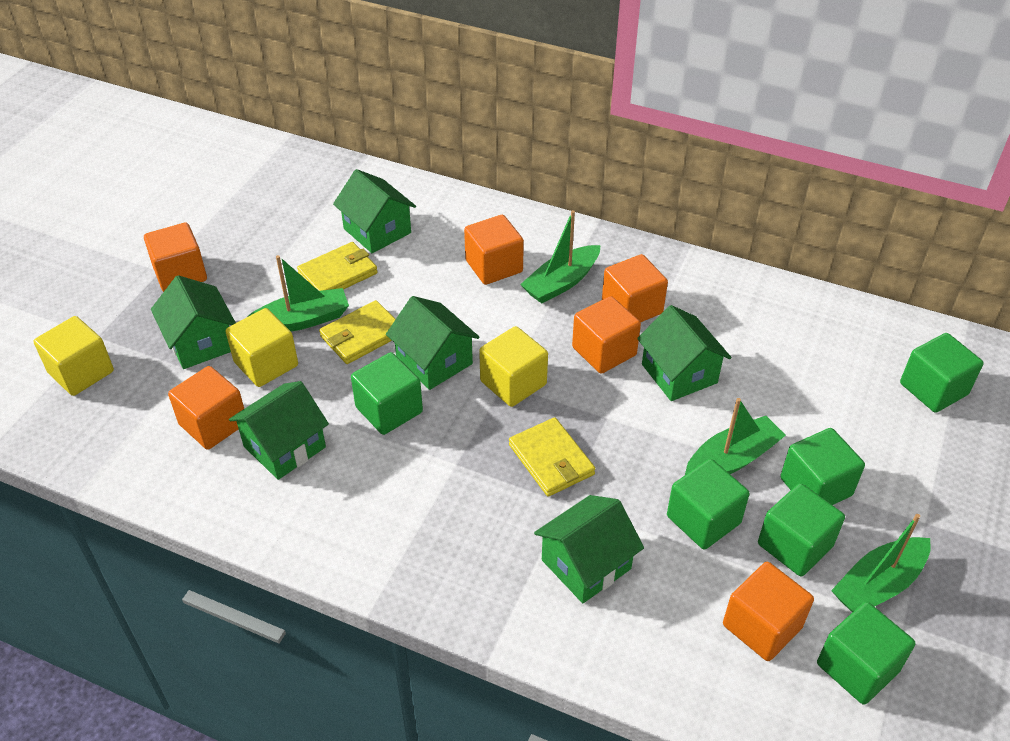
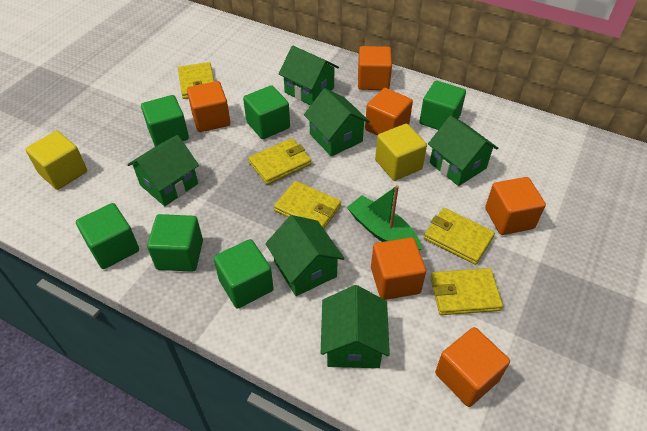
green boat: [246,255,349,332] [520,210,600,304] [685,398,786,474] [831,514,931,612] = 4 -> [347,185,422,250] = 1
yellow cube: [34,316,114,396] [225,308,298,387] [479,326,548,407] = 3 -> [25,131,87,190] [375,124,427,181] = 2
yellow wallet: [297,242,378,291] [319,300,396,364] [509,417,595,497] = 3 -> [178,62,214,99] [248,138,311,185] [274,181,341,229] [424,208,495,265] [430,268,503,315] = 5

